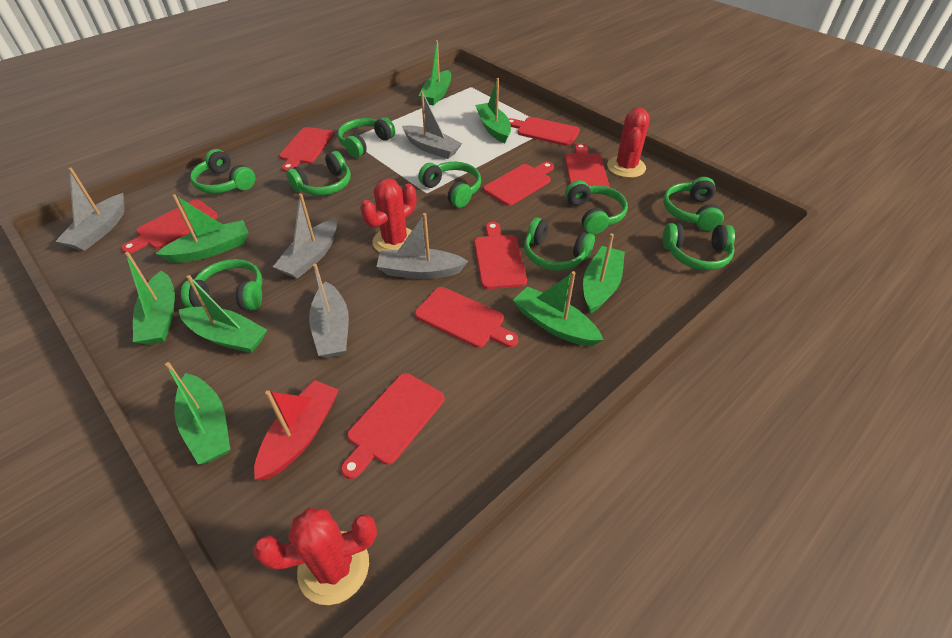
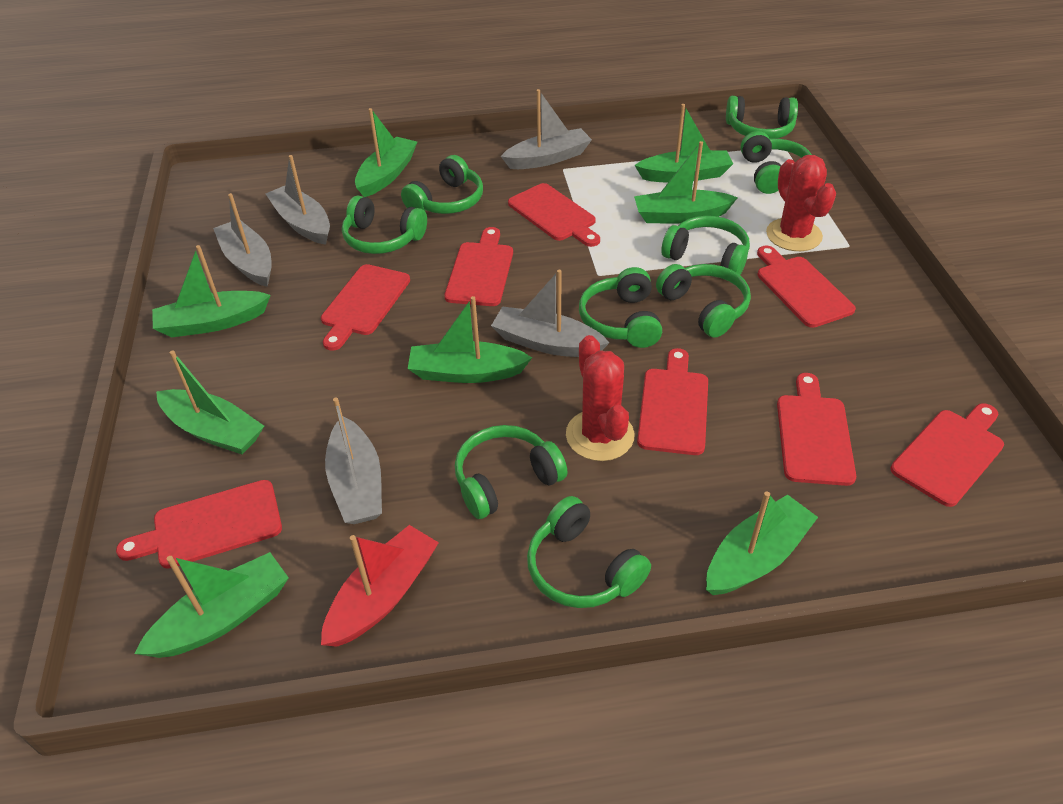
red cactus: [253,508,377,605] [360,178,416,252] [607,108,650,178] = 3 -> [566,335,634,461] [766,155,836,251] = 2

